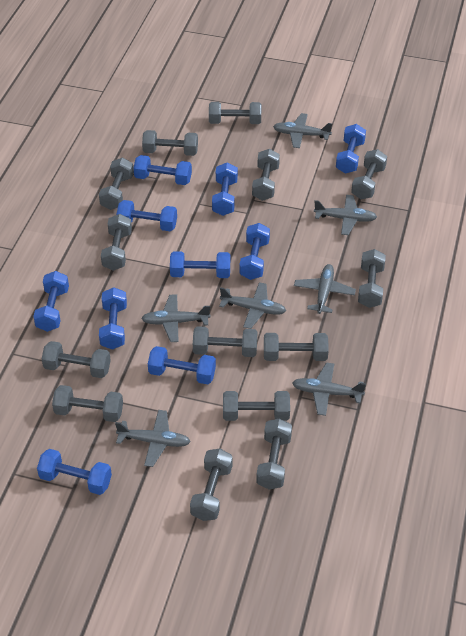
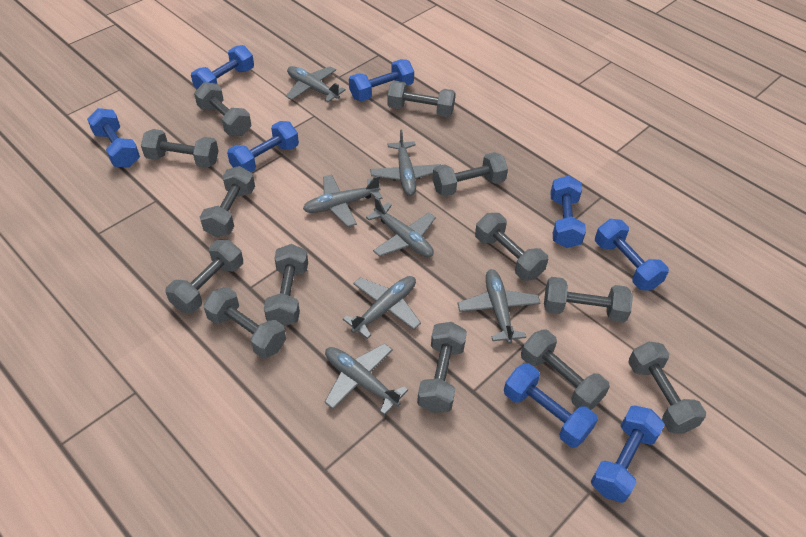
blue dumbbell: [33,271,69,332] [37,449,112,495] [99,287,127,350] [117,200,177,231] [134,155,192,185] [148,346,216,384] [170,251,230,278] [212,163,238,216] [239,223,270,280] [336,124,366,174] = 10 -> [87,108,140,167] [191,45,254,89] [227,121,299,172] [349,59,414,101] [504,363,598,448] [550,175,586,248] [591,405,665,503] [595,219,669,291] = 8
grey dumbbell: [42,341,111,378] [52,385,123,422] [99,158,134,210] [101,214,132,271] [142,130,198,156] [190,449,233,521] [193,326,257,357] [209,102,261,124] [223,391,290,421] [252,149,280,201] [256,418,292,490] [264,333,328,361] [351,149,387,199] [358,249,386,308] = 14 -> [141,129,219,168] [165,240,243,313] [194,82,251,136] [200,166,255,237] [203,287,286,358] [264,244,308,326] [387,81,456,117] [417,322,467,413] [432,152,508,196] [475,213,548,281] [521,330,610,410] [544,277,633,323] [628,342,706,433] = 13

